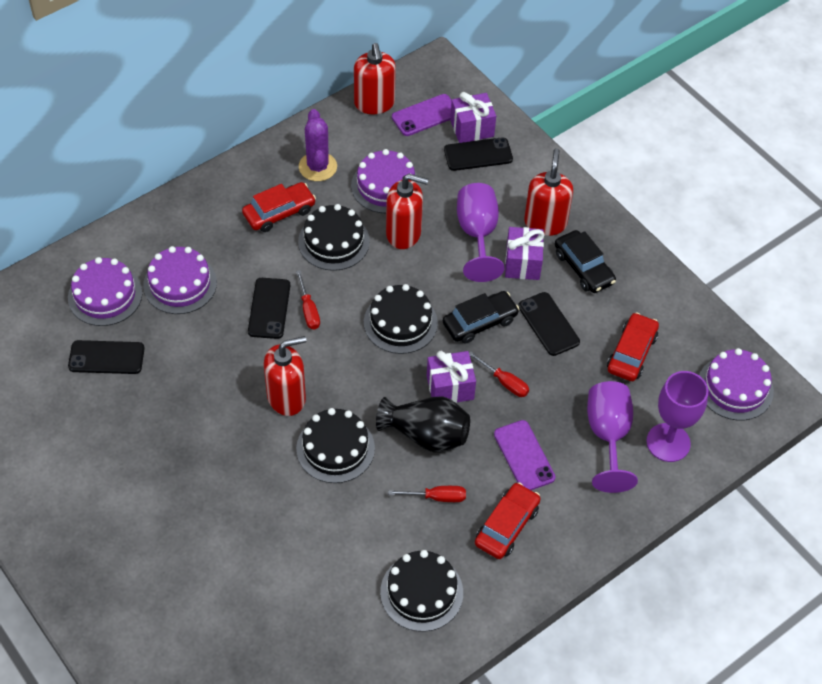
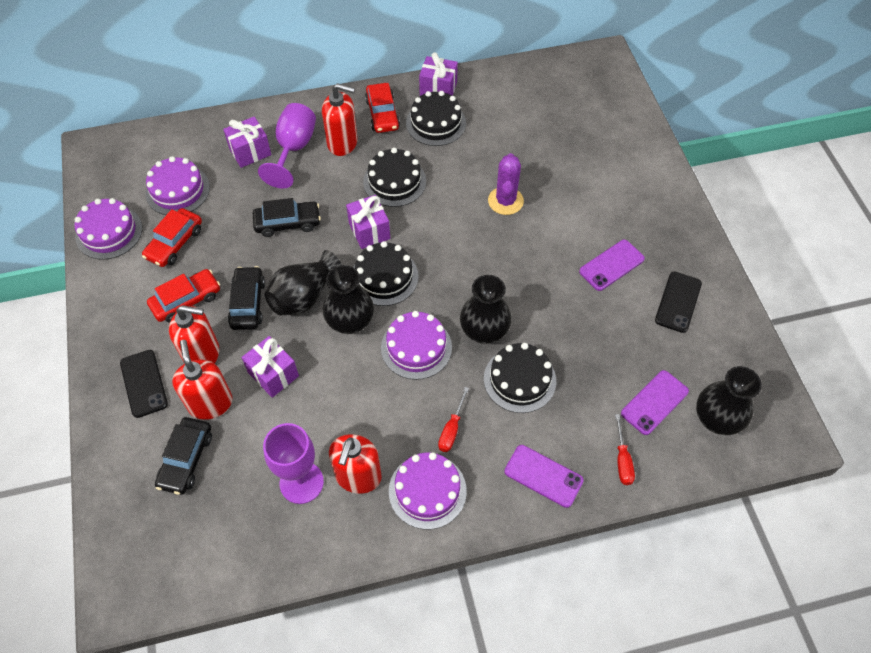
black car: [443,291,519,344] [555,230,616,293] = 2 -> [155,417,212,495] [228,266,265,330] [253,198,321,237] = 3
black phone: [68,340,145,374] [248,278,290,339] [444,137,513,171] [518,292,580,356] = 4 -> [120,350,168,418] [655,271,702,333] = 2
black vase: [376,396,470,453] = 1 -> [265,250,342,315] [323,265,374,334] [460,275,512,344] [696,366,762,435] = 4
purple gift: [427,351,476,403] [450,92,496,143] [505,227,545,280] = 3 -> [223,117,271,168] [242,336,299,398] [346,195,390,249] [419,52,458,96] = 4
purple goblet: [457,183,504,282] [587,381,638,493] [646,371,708,462] = 3 -> [258,103,316,188] [263,423,324,504] = 2
purple phone: [392,94,452,136] [494,420,556,490] = 2 -> [504,445,584,508] [579,240,645,291] [621,370,689,435] = 3
red screwdriver: [296,270,320,329] [388,486,466,502] [469,351,529,397] = 3 -> [438,387,469,452] [615,414,635,485] = 2

